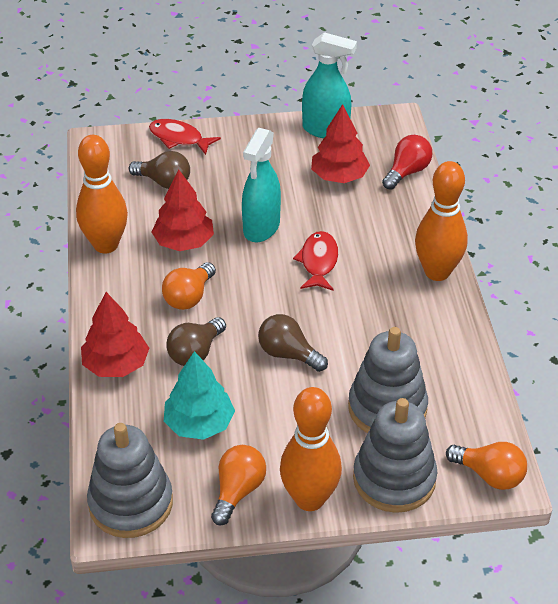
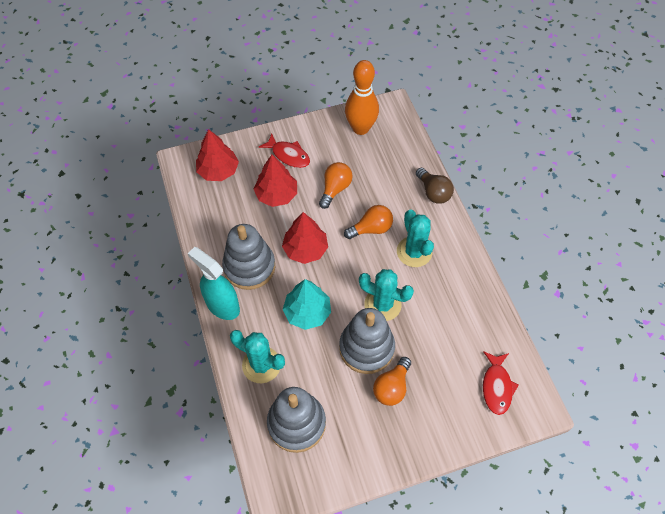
brown light bulb: [129,151,190,189] [166,317,226,366] [258,314,328,372] = 3 -> [416,168,454,204] = 1
orange bowling pin: [76,135,128,253] [280,387,342,511] [415,161,468,281] = 3 -> [345,60,379,135] = 1
red light bulb: [382,135,432,190] = 1 -> none = 0
turquoise cactus: none = 0 -> [230,330,285,383] [359,269,414,321] [397,210,434,267] = 3
turquoise spray bottle: [242,128,281,242] [302,32,357,138] = 2 -> [188,247,240,320] = 1

